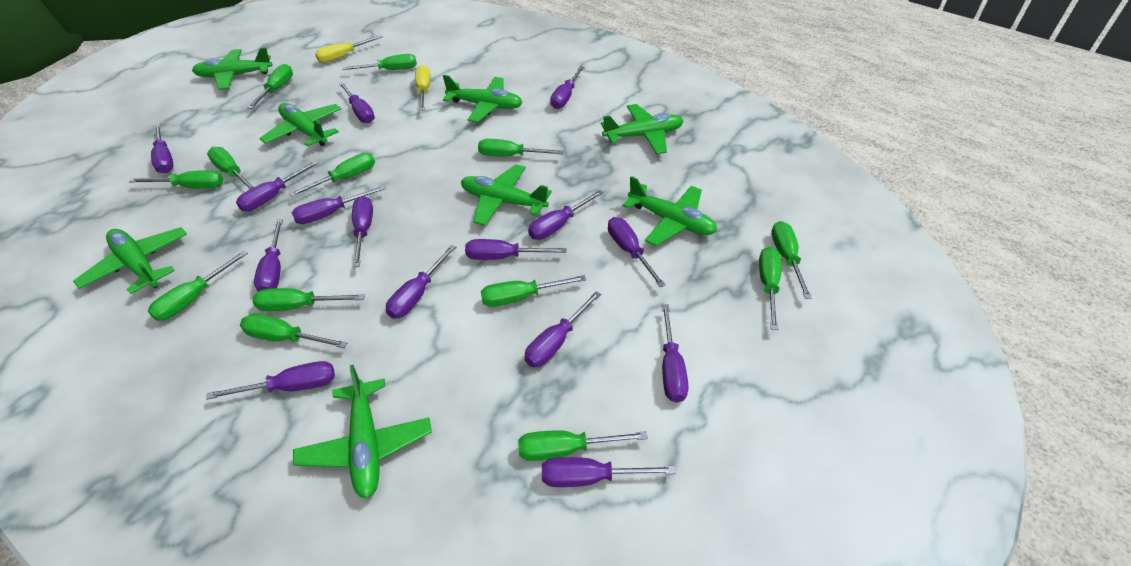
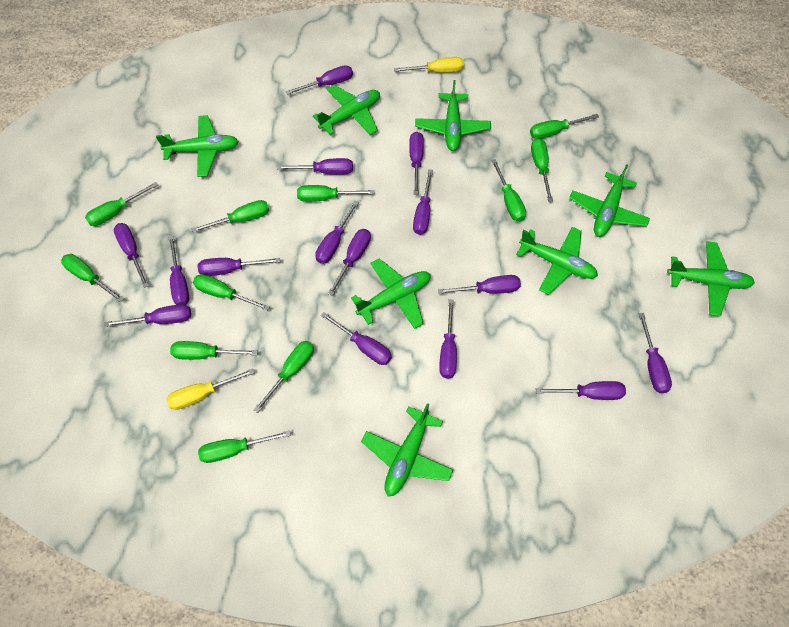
green screwdriver: [129,170,223,189] [148,251,248,321] [207,147,254,190] [240,313,348,348] [247,64,293,109] [253,288,365,311] [289,153,375,197] [342,54,417,70] [478,139,564,156] [481,275,586,307] [518,430,648,461] [759,247,781,330] [771,221,812,299] = 13 -> [61,254,124,303] [85,182,158,226] [170,341,258,360] [192,200,269,233] [193,274,270,311] [198,430,291,463] [254,341,314,413] [297,185,374,202] [491,159,526,222] [530,114,599,139] [531,138,553,202] = 11

